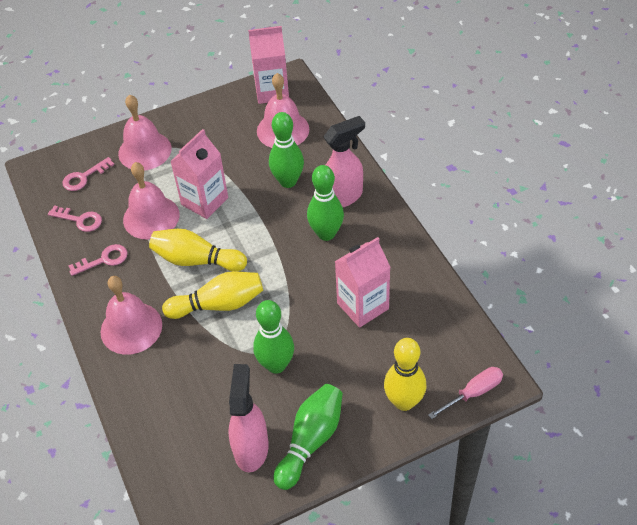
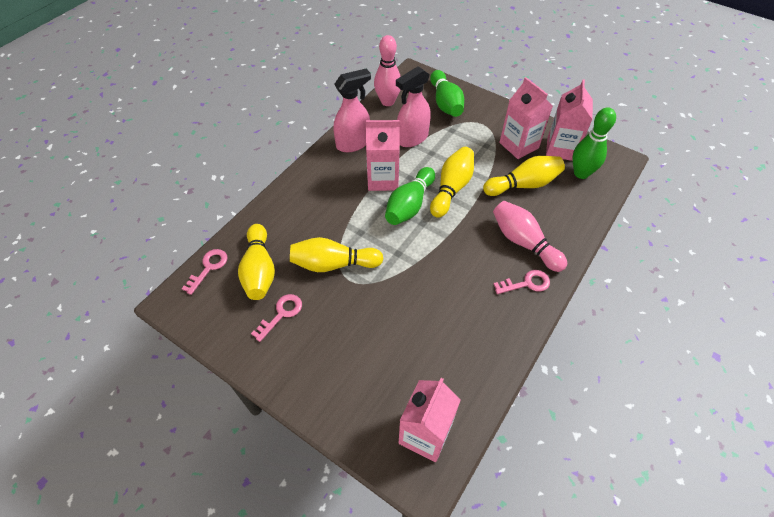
green bowling pin: [253,300,294,374] [269,112,304,188] [274,384,343,490] [307,165,344,241] = 4 -> [385,167,435,225] [430,70,464,117] [572,108,616,179] = 3
pink bell: [101,276,162,355] [118,95,172,170] [123,162,180,239] [257,73,309,148] = 4 -> none = 0
pink bowling pin: none = 0 -> [374,35,401,106] [493,201,567,272] = 2
pink carton: [170,129,228,219] [248,26,289,104] [335,237,391,328] = 3 -> [366,120,400,191] [399,378,461,462] [499,77,553,159] [546,80,593,161] = 4
pink screwdriver: [428,367,503,419] = 1 -> none = 0
yellow bowling pin: [149,229,247,271] [162,271,263,319] [384,338,427,411] = 3 -> [238,224,275,300] [290,237,383,272] [430,147,474,217] [483,156,565,196] = 4

